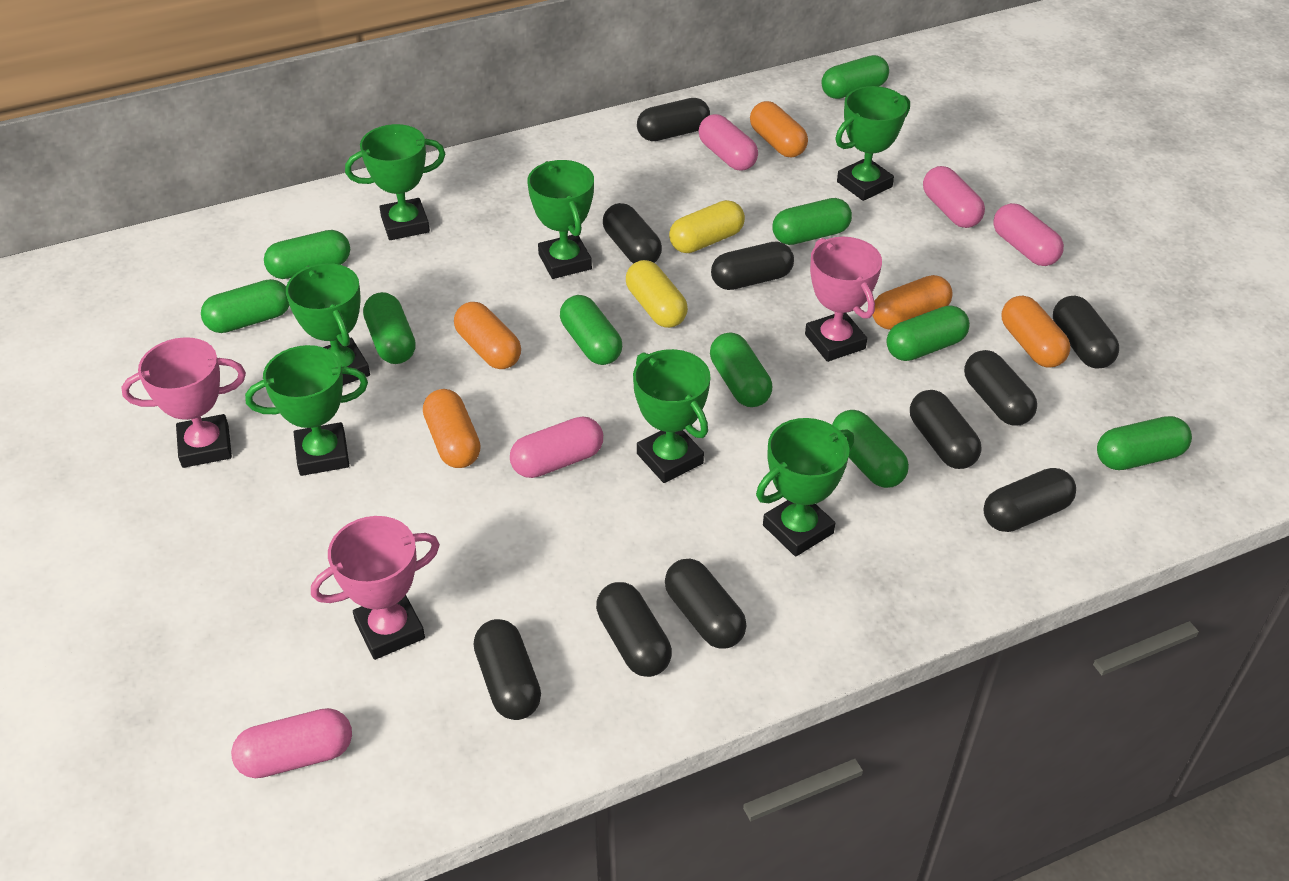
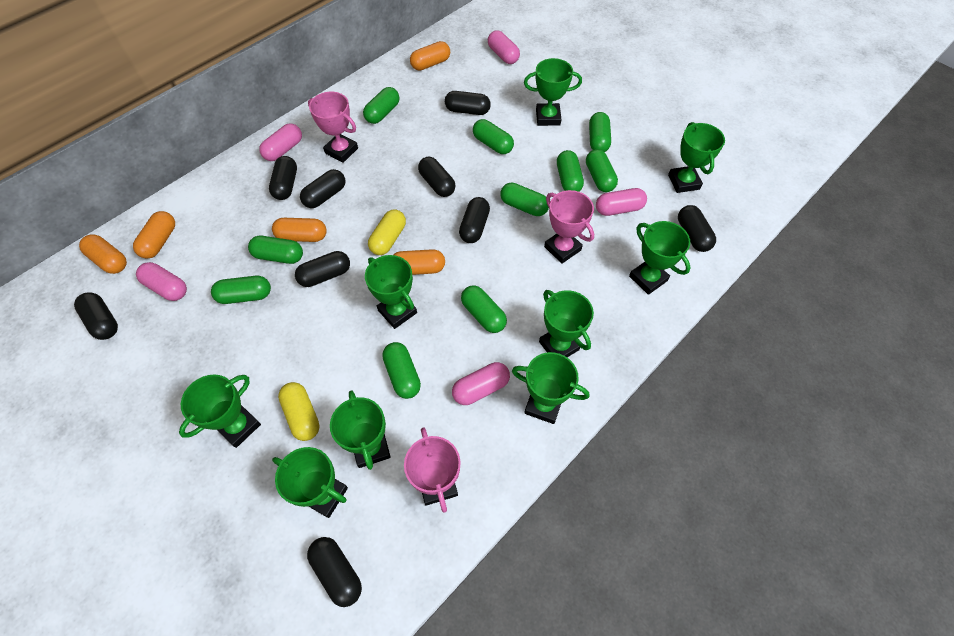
black capsule: [474,619,541,720] [596,582,672,677] [603,203,662,264] [637,98,710,141] [665,559,747,649] [711,241,794,290] [910,390,982,469] [964,350,1037,426] [983,468,1076,532] [1053,296,1119,369] = 10 -> [74,292,118,340] [269,156,297,200] [295,251,350,287] [300,169,346,208] [307,537,362,607] [418,157,455,197] [445,91,491,115] [459,197,490,243] [678,205,716,252] = 9
green trophy: [245,345,368,476] [286,263,370,385] [345,124,445,240] [527,160,594,279] [633,349,710,483] [756,418,854,557] [835,86,910,201] = 7 -> [179,374,261,448] [272,447,348,518] [330,390,391,470] [365,255,417,329] [512,352,589,424] [524,58,582,126] [539,290,594,357] [629,221,691,295] [668,122,725,193] = 9

